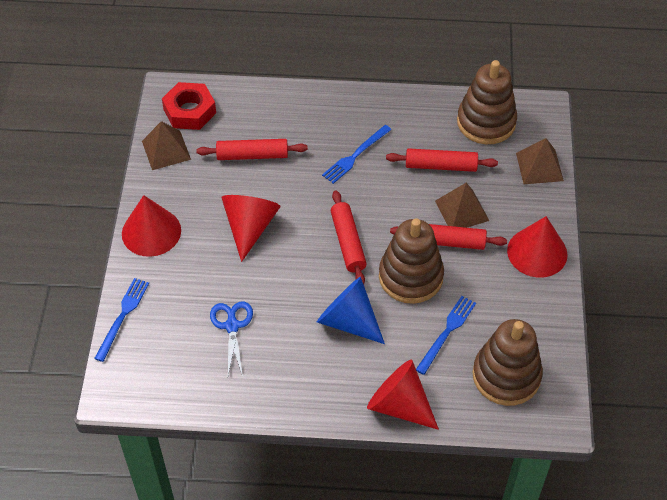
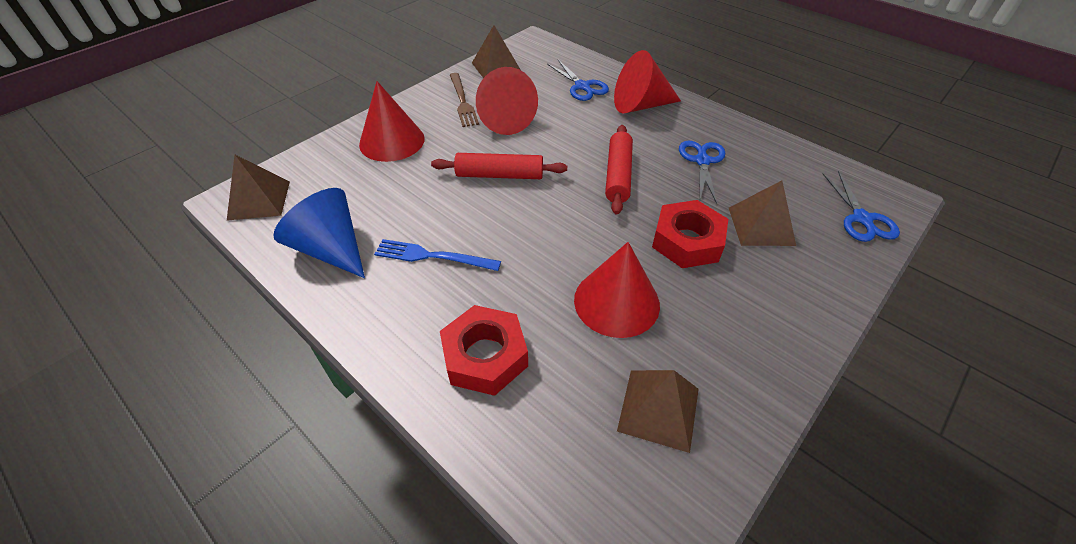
blue fork: [94,278,149,362] [322,125,392,184] [416,296,476,375] = 3 -> [374,239,501,271] = 1
blue scissors: [210,301,253,376] = 1 -> [547,60,609,101] [679,141,725,204] [822,171,900,242] = 3
brown fork: none = 0 -> [450,73,479,127] = 1
brown pyramid: [142,121,191,170] [435,183,489,228] [516,138,564,184] = 3 -> [227,155,290,221] [472,25,521,78] [617,370,699,453] [729,181,796,246] = 4
brown stacking toy: [379,219,444,304] [457,60,517,144] [472,319,543,406] = 3 -> none = 0
red nut: [162,82,216,130] = 1 -> [440,305,528,396] [652,200,728,268] = 2
red rolling pin: [196,139,308,160] [331,190,367,284] [386,148,498,172] [390,224,507,250] = 4 -> [431,153,567,179] [605,125,633,215] = 2

